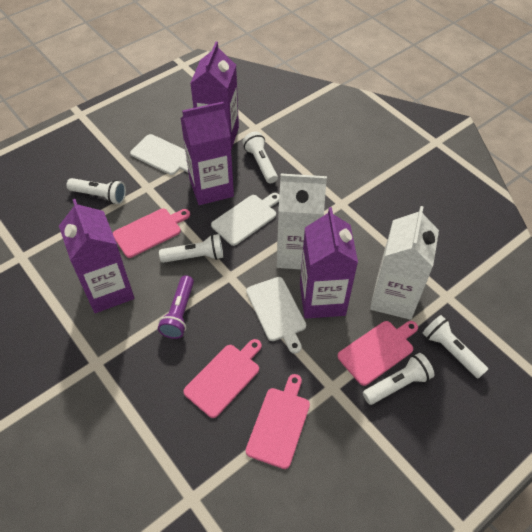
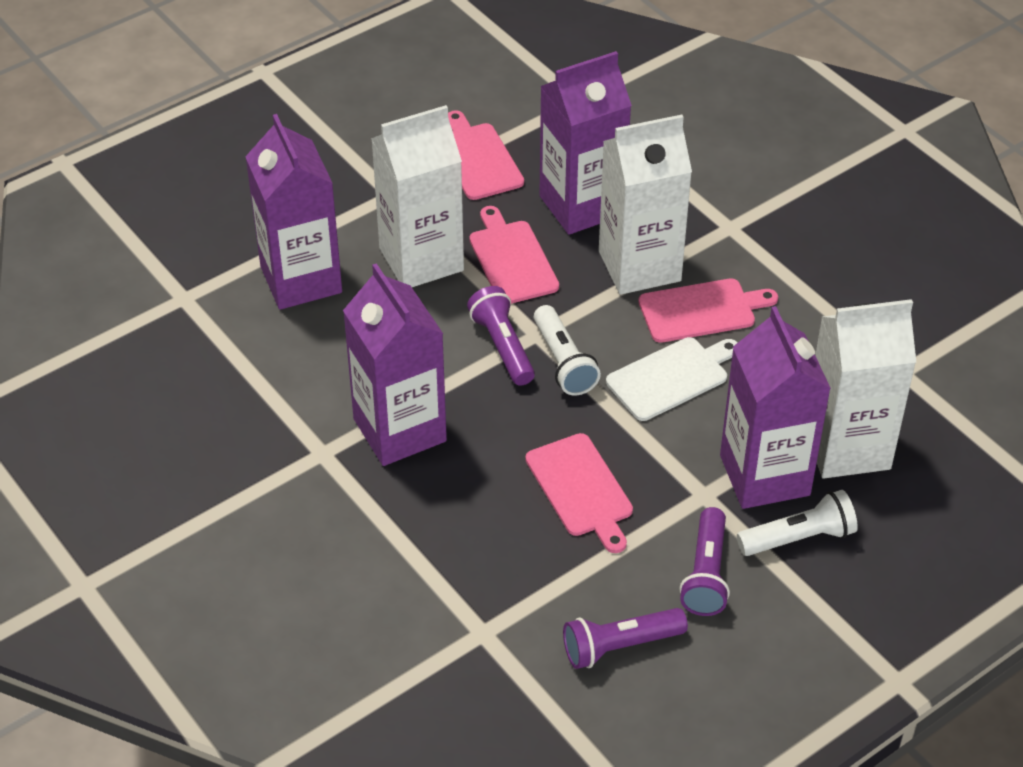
purple flashlight: [158,275,194,339] = 1 -> [467,286,535,386] [563,608,688,669] [679,507,730,616] = 3
white carton: [277,173,327,269] [370,206,439,320] = 2 -> [371,105,464,287] [599,115,692,295] [815,299,916,479] = 3
white cutting board: [130,134,188,175] [211,193,279,246] [246,277,306,354] = 3 -> [606,337,738,421] = 1
white flashlight: [67,178,126,204] [159,234,223,263] [242,132,278,184] [363,353,434,405] [423,315,488,379] = 5 -> [533,305,601,395] [737,490,858,556] = 2

